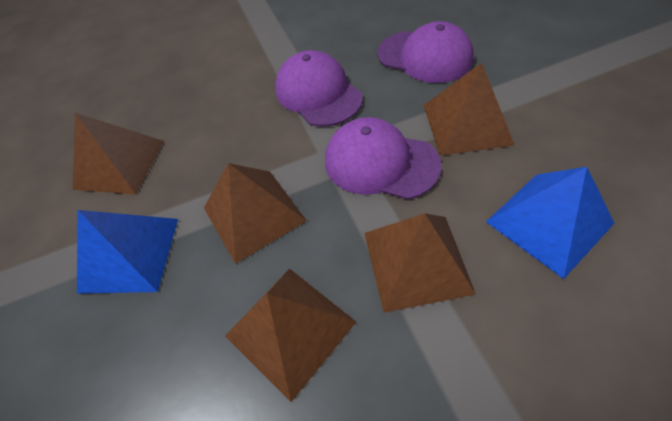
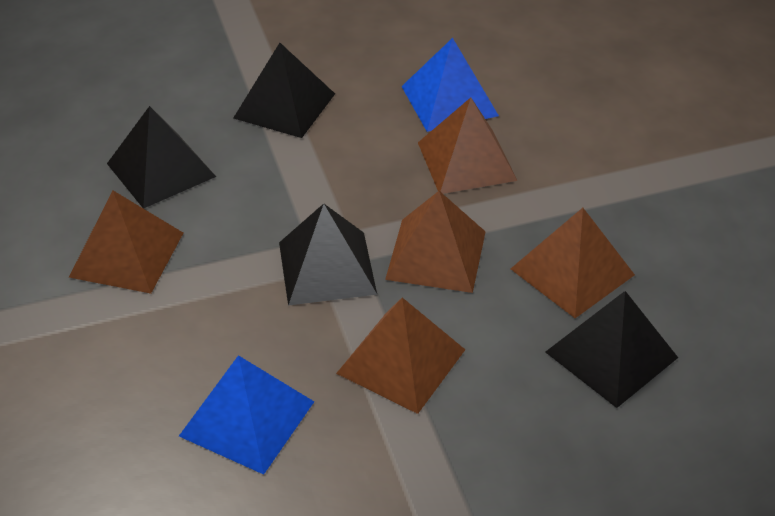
black pyramid: none = 0 -> [107,106,216,209] [233,43,335,138] [279,204,377,305] [546,291,678,408] = 4
purple cap: [275,50,363,127] [325,117,442,200] [378,21,474,83] = 3 -> none = 0

